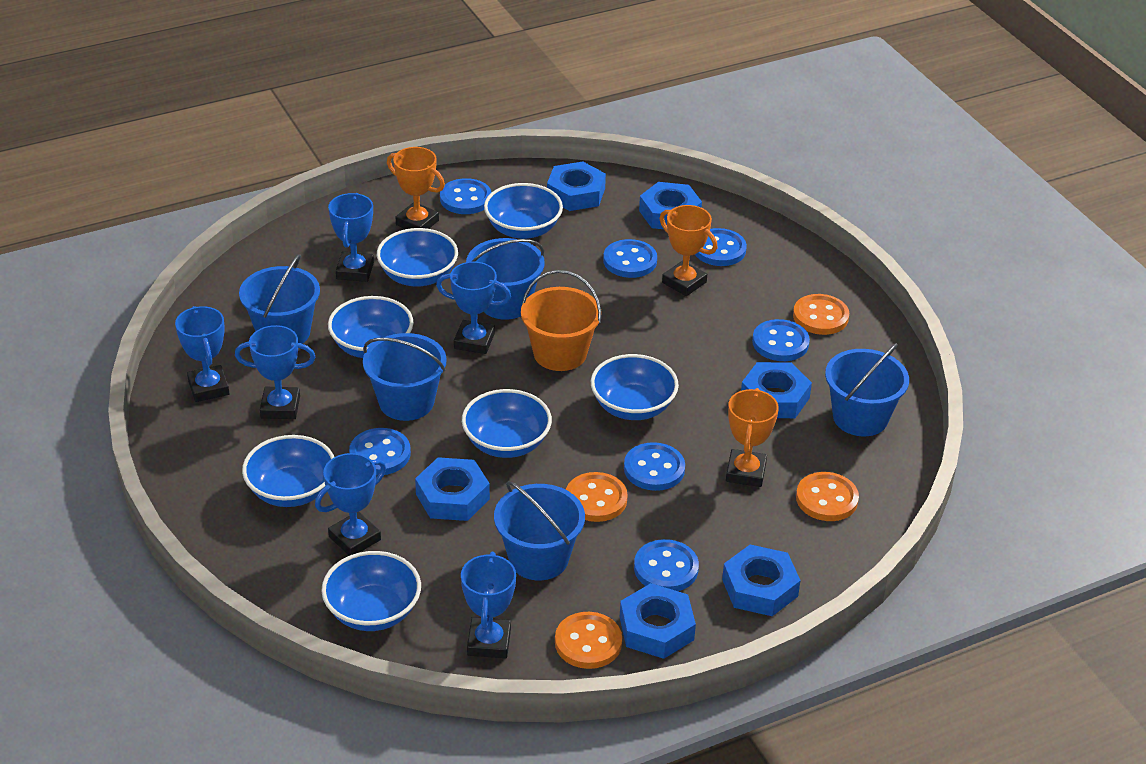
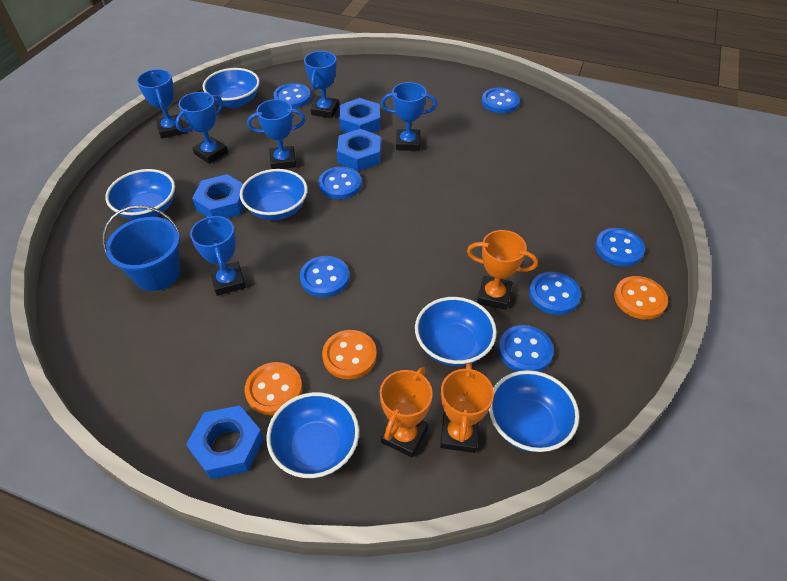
blue bowl: [242,435,334,507] [321,551,421,631] [328,296,413,358] [377,228,458,286] [462,389,552,458] [484,183,563,239] [591,354,679,420] = 7 -> [105,169,175,220] [203,68,260,108] [240,169,308,220] [266,392,359,478] [415,297,497,366] [489,370,579,452] = 6
blue bucket: [239,254,320,344] [363,333,447,421] [466,238,545,320] [494,481,585,580] [825,343,909,436] = 5 -> [102,205,181,291] = 1
blue nut: [415,457,490,521] [547,161,606,211] [620,583,696,659] [639,182,702,229] [722,544,801,616] [741,362,812,418] = 6 -> [186,405,264,479] [192,174,244,218] [337,129,381,171] [339,98,380,133] = 4
orange bucket: [521,270,602,371] = 1 -> none = 0
orange button: [555,612,622,669] [566,472,628,522] [793,294,849,335] [796,472,859,521] = 4 -> [245,362,302,415] [322,330,377,379] [614,276,668,320] = 3

